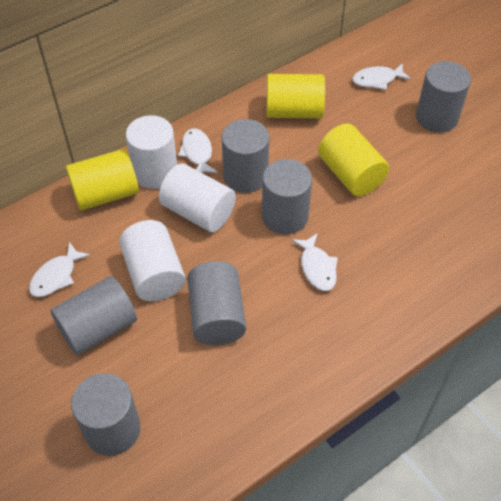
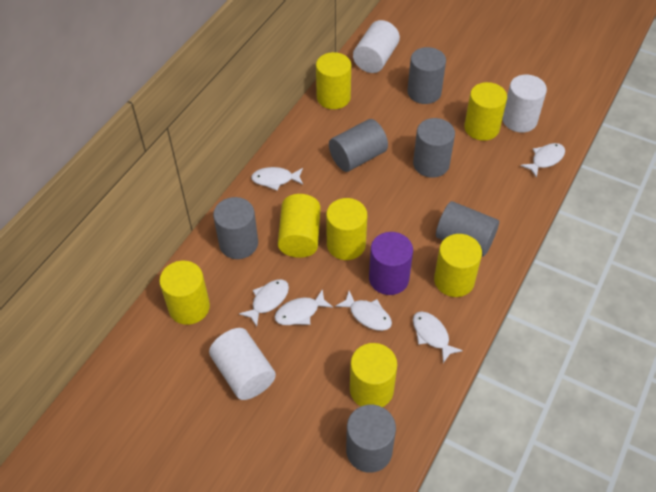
purple cylinder: none = 0 -> [369,232,413,295] = 1
white fish: [29,241,90,297] [178,129,218,173] [292,233,338,291] [352,63,411,90] = 4 -> [239,279,289,327] [251,167,303,191] [275,289,333,325] [335,291,392,331] [413,311,463,363] [520,143,565,178] = 6
yellow cylinder: [66,149,139,210] [267,74,325,118] [318,124,389,196] = 3 -> [159,261,210,325] [278,194,321,258] [316,52,351,109] [326,198,367,260] [350,343,397,407] [434,234,482,297] [464,82,507,141] = 7

